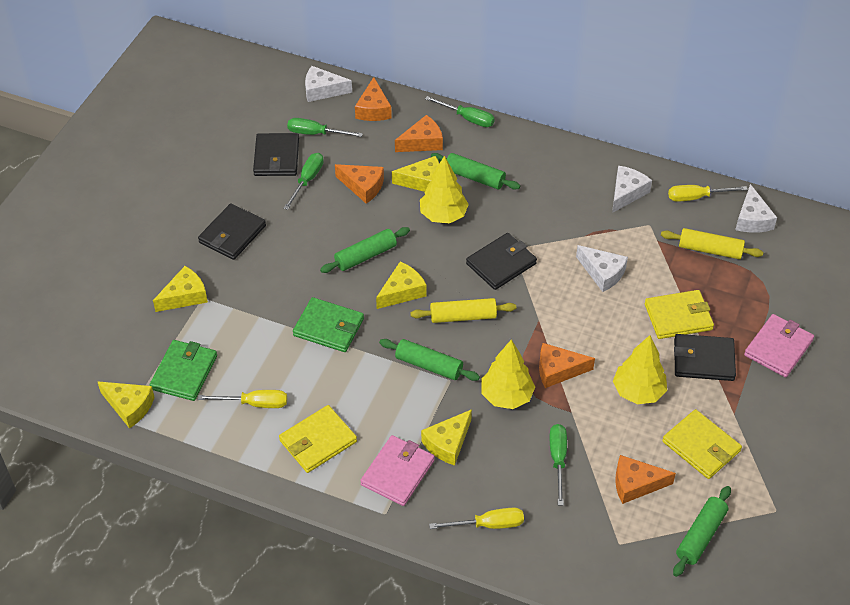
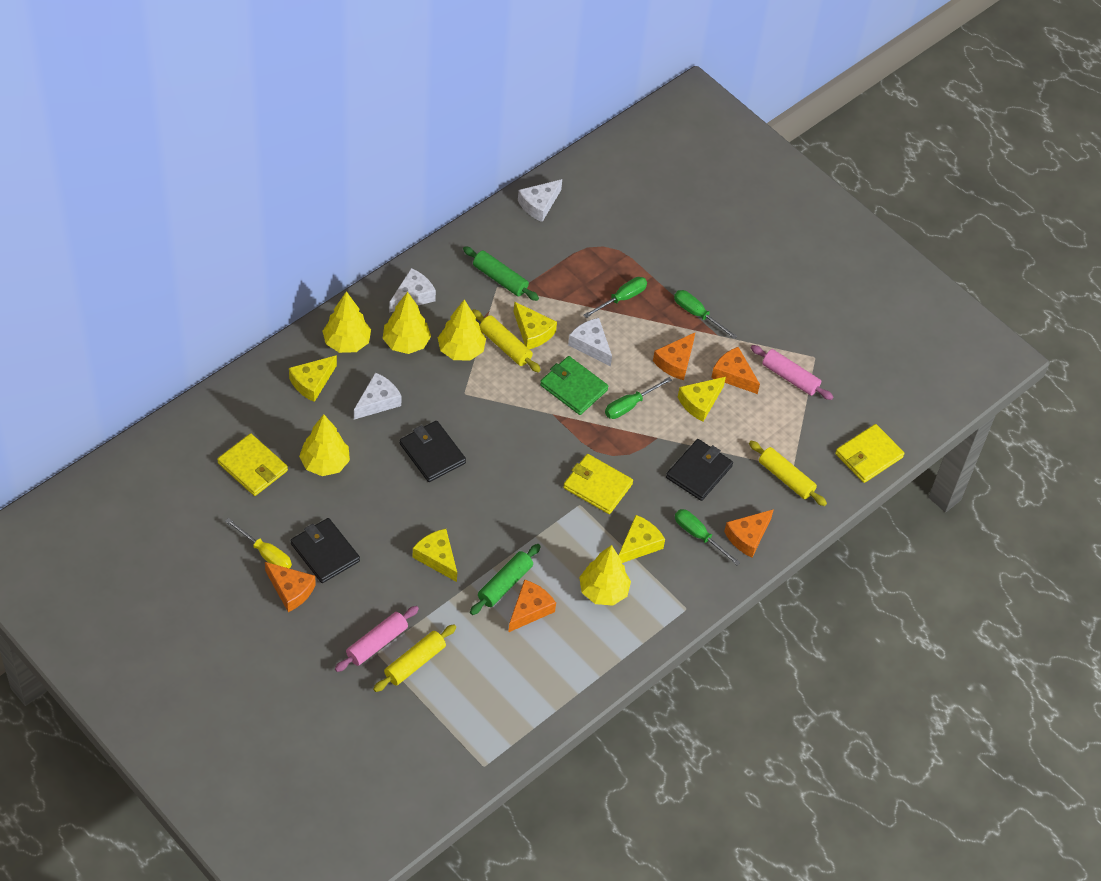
black wallet: [198,203,266,260] [253,133,299,176] [466,233,537,290] [674,334,736,381] = 4 -> [291,518,360,583] [400,421,466,482] [666,439,733,501] = 3
green rolling pin: [320,227,410,273] [379,339,480,381] [431,153,520,190] [673,486,731,577] = 4 -> [463,246,539,301] [470,544,541,615] = 2
green wallet: [150,340,217,401] [293,297,364,352] = 2 -> [540,356,609,415] = 1
pink rolling pin: none = 0 -> [335,606,419,672] [751,345,833,400] = 2
pink wallet: [360,435,435,506] [744,314,814,378] = 2 -> none = 0
yellow rolling pin: [410,298,516,323] [661,228,763,259] = 2 -> [373,624,456,692] [472,309,541,372] [749,441,827,506] = 3
yellow screwdriver: [198,390,287,408] [429,507,524,529] [668,185,748,202] = 3 -> [225,518,292,569] = 1
yellow tree: [420,156,469,224] [481,340,535,409] [613,335,667,404] = 3 -> [299,414,350,476] [323,291,371,353] [383,292,431,354] [438,300,486,361] [579,545,631,606] = 5

